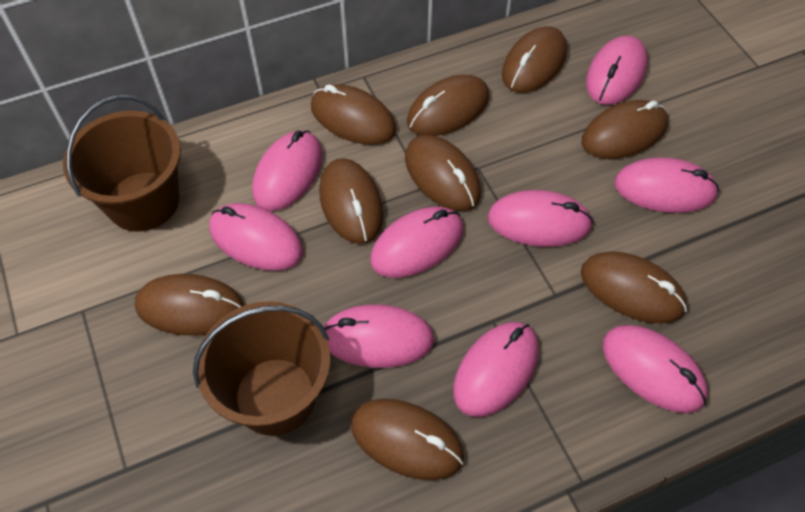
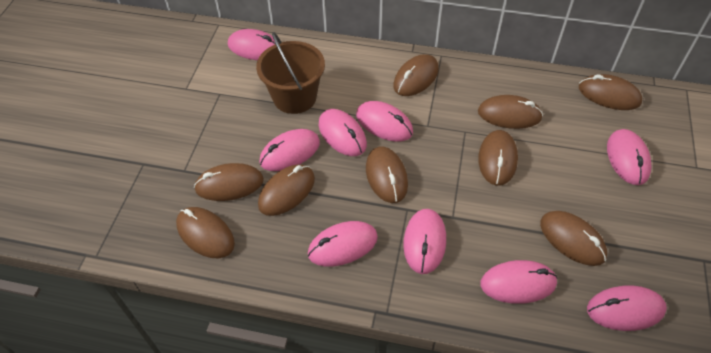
brown bucket: [63,95,181,232] [193,301,331,436] = 2 -> [256,32,325,114] = 1

